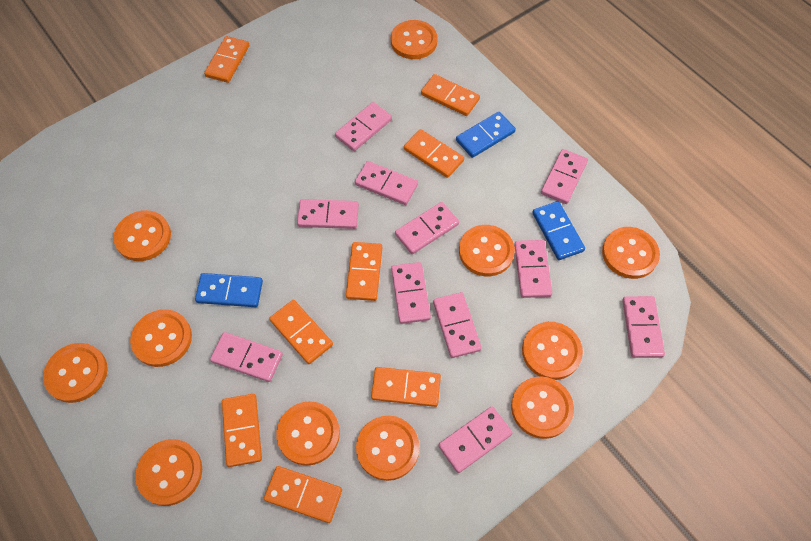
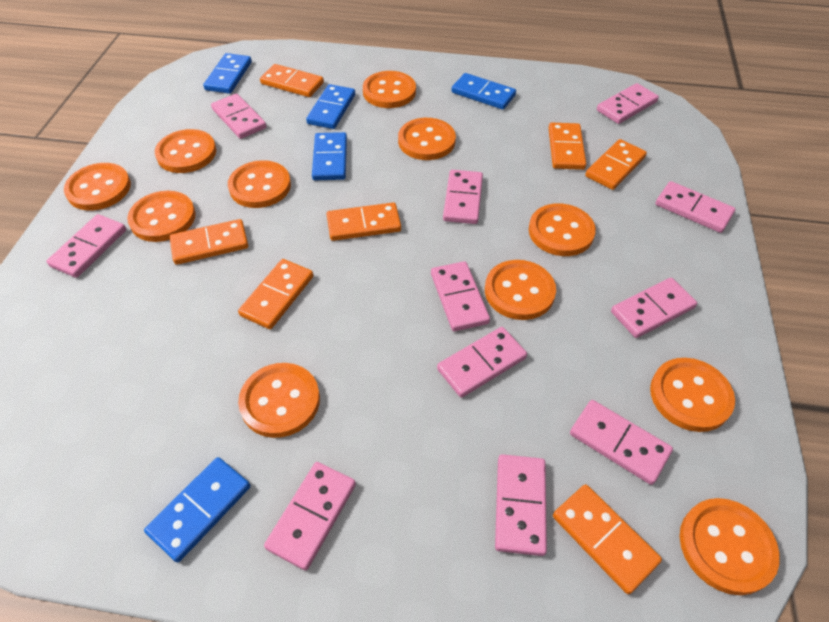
blue domino: [195,273,263,307] [456,112,516,158] [532,201,585,260] = 3 -> [144,457,250,562] [203,53,252,94] [306,84,355,129] [312,132,347,180] [452,73,516,110] = 5
orange domino: [204,36,249,83] [222,394,262,467] [264,466,342,523] [269,300,333,364] [346,242,382,301] [371,367,441,407] [404,129,464,178] [421,74,480,116] = 8 -> [170,219,248,265] [238,259,313,329] [260,64,324,97] [327,202,401,241] [548,123,586,170] [553,484,662,594] [585,139,647,190] = 7

